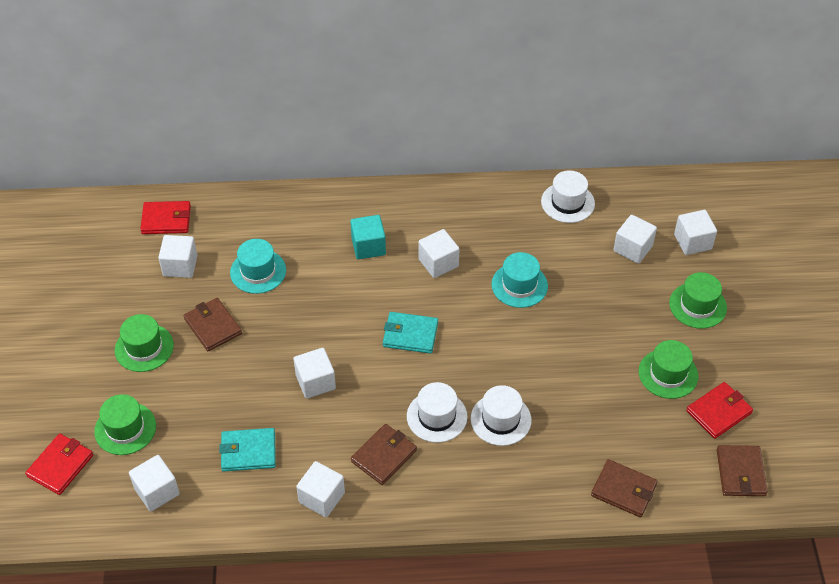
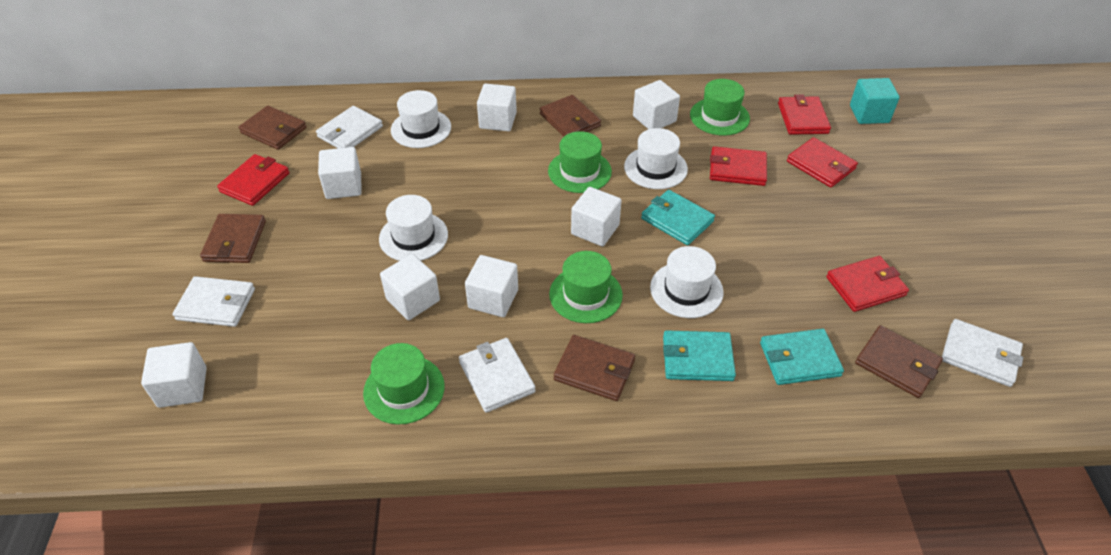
brown wallet: [183,298,242,351] [351,424,417,485] [591,459,658,517] [717,445,768,496] = 4 -> [200,214,266,263] [239,106,307,150] [540,95,601,137] [554,335,635,401] [855,325,943,398] = 5
red wallet: [25,434,93,495] [140,201,191,234] [686,382,753,439] = 3 -> [217,154,289,206] [710,146,767,186] [778,94,831,135] [787,137,858,188] [826,256,909,312] = 5
turquoise hat: [230,239,286,294] [491,252,548,308] = 2 -> none = 0
turquoise wallet: [219,428,276,472] [383,312,438,354] = 2 -> [641,190,715,245] [663,330,736,381] [760,329,844,385] = 3
white hat: [407,382,467,443] [471,385,532,446] [541,170,595,223] = 3 -> [379,195,448,261] [391,90,451,148] [624,128,688,189] [650,246,724,318] = 4
white wallet: none = 0 -> [173,276,255,327] [316,106,383,148] [459,338,536,413] [942,319,1023,387] = 4

